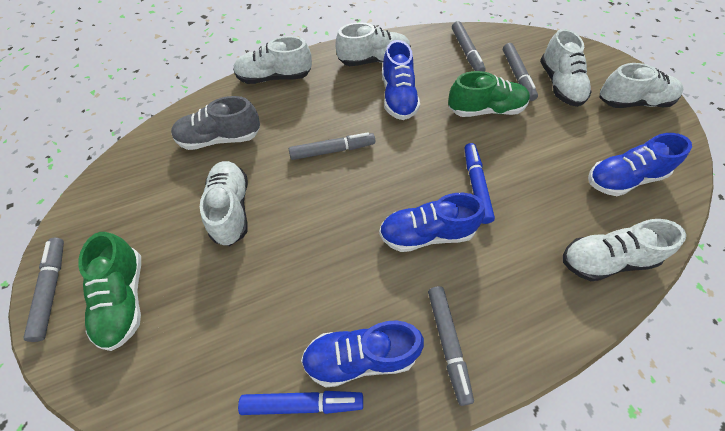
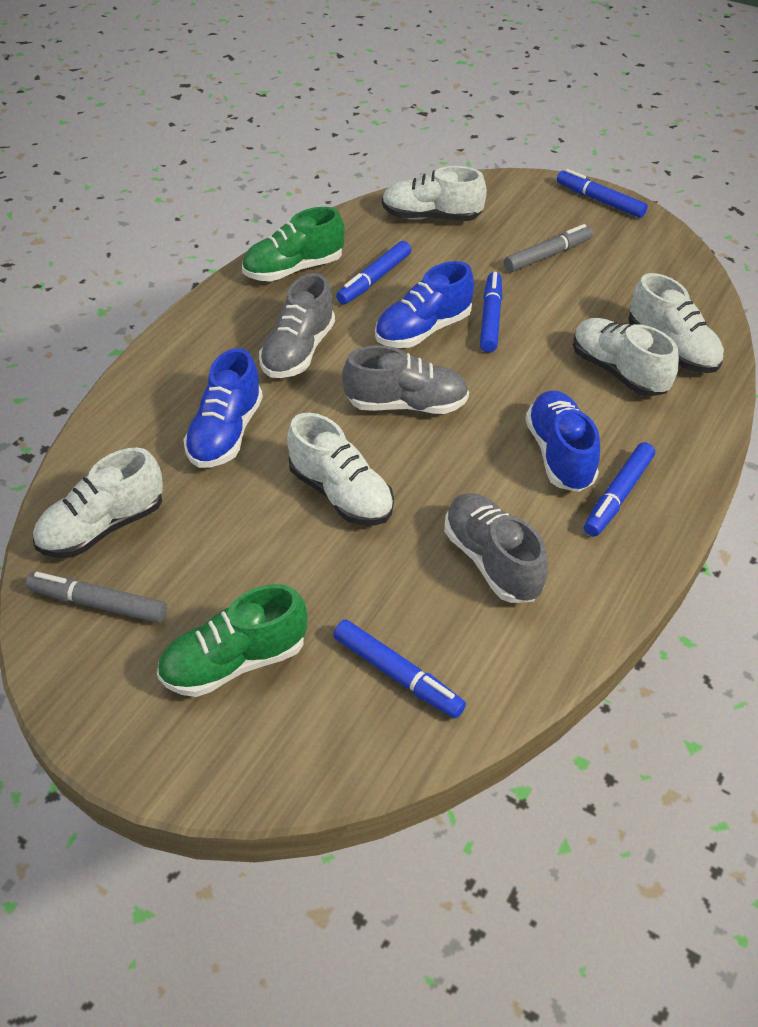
blue marker: [238,391,363,415] [465,143,495,224] = 2 -> [333,619,466,718] [336,241,411,305] [480,272,502,353] [557,169,648,218] [584,442,655,536] = 5
blue shoe: [301,320,424,388] [379,193,485,252] [382,40,420,120] [588,133,692,196] = 4 -> [183,348,263,468] [375,261,474,348] [525,390,600,492] = 3
grey marker: [23,238,64,342] [289,132,375,160] [428,286,474,406] [452,21,486,72] [503,43,538,101] = 5 -> [26,572,167,623] [504,224,593,272] = 2
grey shoe: [171,96,260,150] = 1 -> [259,273,335,378] [342,345,469,414] [444,493,548,603] = 3
white shoe: [200,161,248,246] [233,36,312,84] [336,22,411,66] [540,29,592,107] [563,219,686,281] [600,63,684,108] = 6 -> [33,448,163,558] [287,413,394,525] [382,166,487,221] [573,318,679,397] [628,273,724,373] = 5

